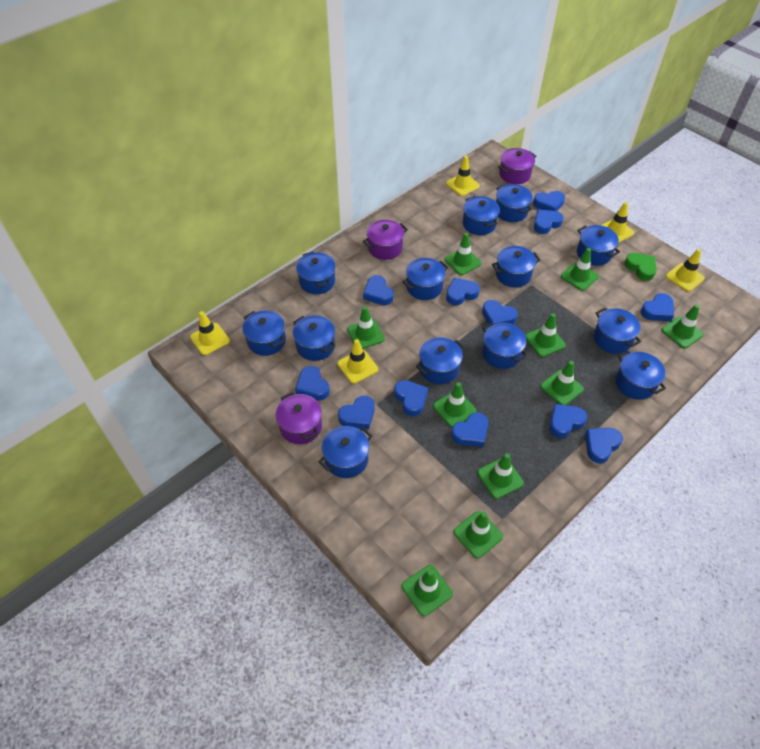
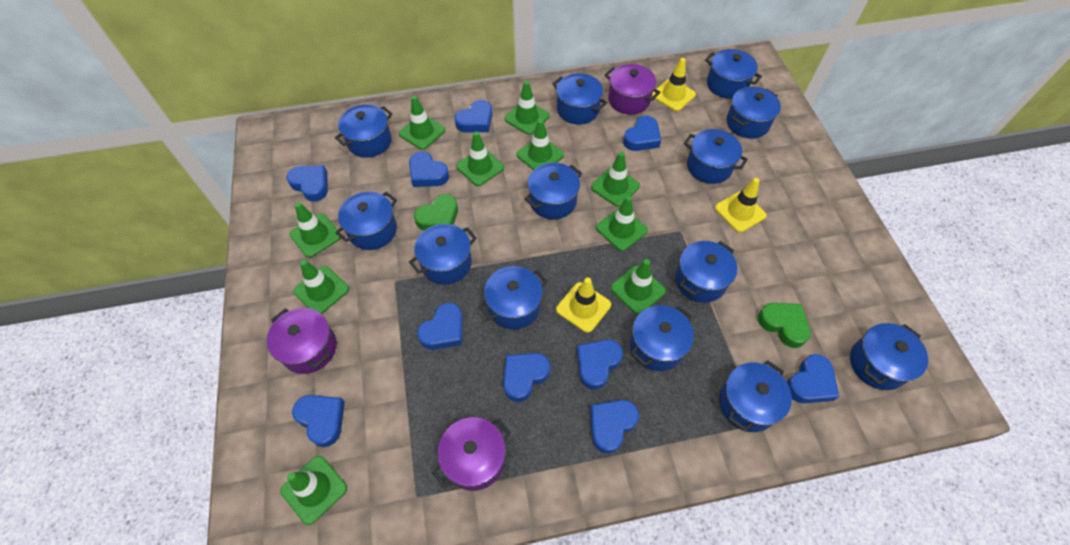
blue heart: [295,366,330,401] [338,396,375,429] [363,275,394,305] [394,380,428,416] [446,278,480,305] [451,413,489,447] [482,300,518,326] [533,191,565,211] [534,210,564,234] [549,404,587,438] [585,428,623,463] [640,293,674,321] = 12 -> [286,165,328,202] [292,395,345,447] [409,152,449,187] [417,303,463,350] [455,100,492,133] [503,353,550,402] [577,340,623,390] [590,400,639,454] [623,116,661,151] [787,354,839,403] = 10
green heart: [624,253,657,281] = 1 -> [414,194,458,230] [758,303,811,348] = 2
yellow traffic cone: [190,311,230,355] [338,339,378,384] [446,156,480,196] [601,202,634,243] [666,249,705,292] = 5 -> [556,277,611,333] [652,58,696,111] [715,178,767,233] = 3

